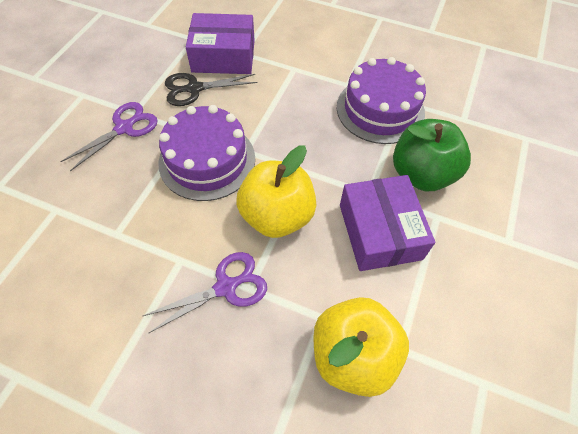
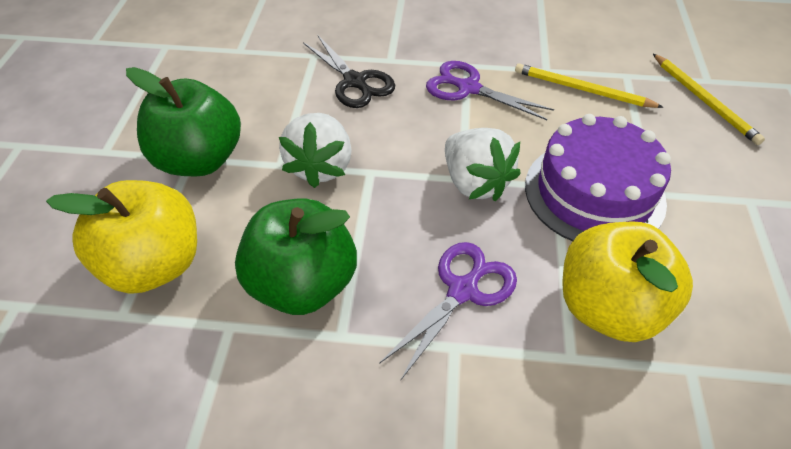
green apple: [393,119,471,191] = 1 -> [126,67,241,176] [235,198,357,315] = 2
purple box: [186,13,255,74] [340,175,435,271] = 2 -> none = 0
purple cake: [158,105,255,201] [337,57,426,144] = 2 -> [525,114,671,241] = 1
white strawberry: none = 0 -> [279,113,352,188] [445,128,521,201] = 2
yellow pencil: none = 0 -> [515,63,664,108] [653,54,765,145] = 2

